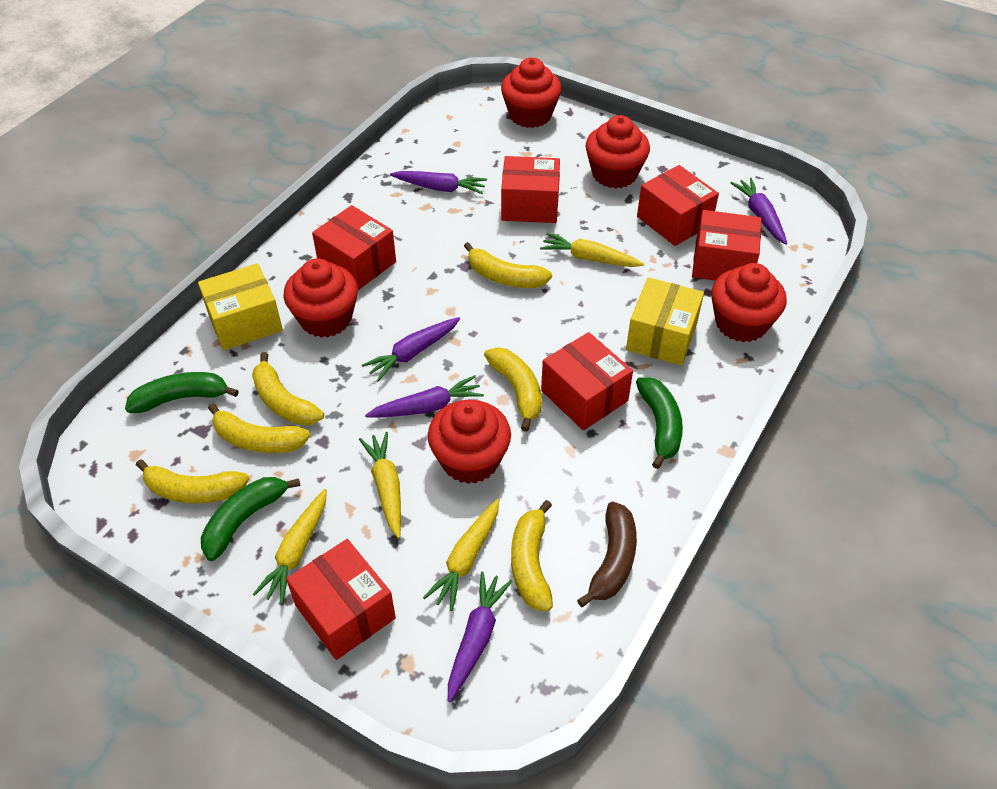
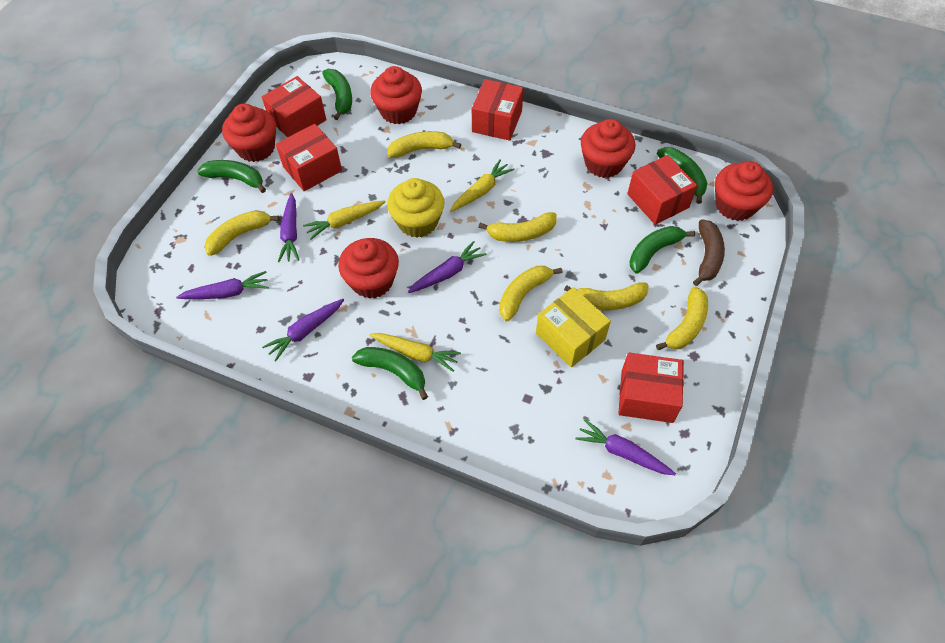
green banana: [125,372,239,413] [201,477,300,561] [636,377,683,469] = 3 -> [197,160,266,193] [322,69,352,120] [352,347,428,400] [629,226,695,274] [657,147,707,204] = 5
red box: [286,539,396,660] [312,205,396,290] [501,156,560,223] [541,332,633,430] [637,165,719,246] [692,210,761,281] = 6 -> [262,76,326,137] [276,124,342,191] [472,79,523,141] [618,352,684,423] [627,155,697,225] = 5
yellow box: [198,263,283,350] [626,277,704,366] = 2 -> [536,287,611,367] = 1
yellow carrot: [253,489,327,604] [359,432,401,539] [423,499,499,611] [540,233,644,267] = 4 -> [303,200,386,240] [369,333,461,372] [450,159,514,212] = 3
yellow cupcake: none = 0 -> [387,178,445,238] = 1

